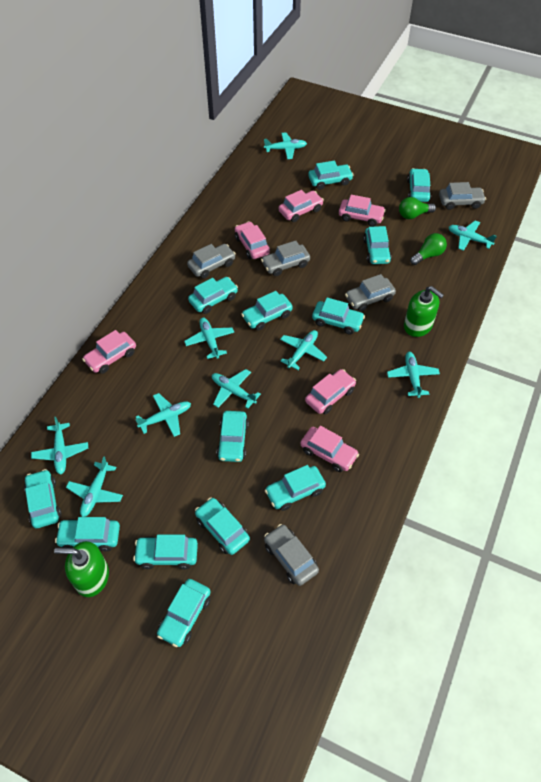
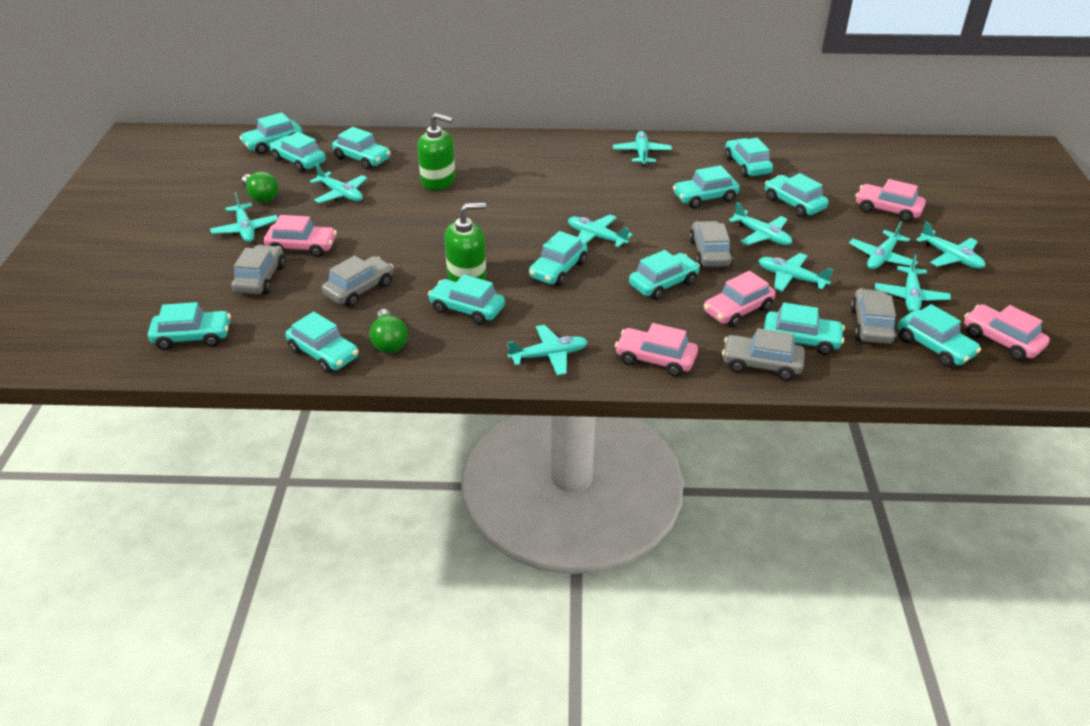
pink car: [82,330,136,374] [235,221,270,259] [279,190,324,222] [300,426,359,472] [305,369,356,415] [339,195,386,227] = 6 -> [264,215,337,257] [615,323,698,377] [704,271,776,328] [855,179,926,222] [964,304,1050,361] = 5
turquoise plane: [31,417,88,474] [66,457,123,517] [135,393,191,437] [184,318,234,359] [212,369,261,409] [264,132,307,159] [280,330,327,370] [387,352,440,398] [449,220,497,251] = 9 -> [210,192,278,242] [310,164,367,203] [507,325,588,376] [568,215,633,247] [613,131,672,165] [729,202,792,245] [758,253,834,292] [849,221,918,270] [875,254,951,312] [916,221,985,269] = 10

